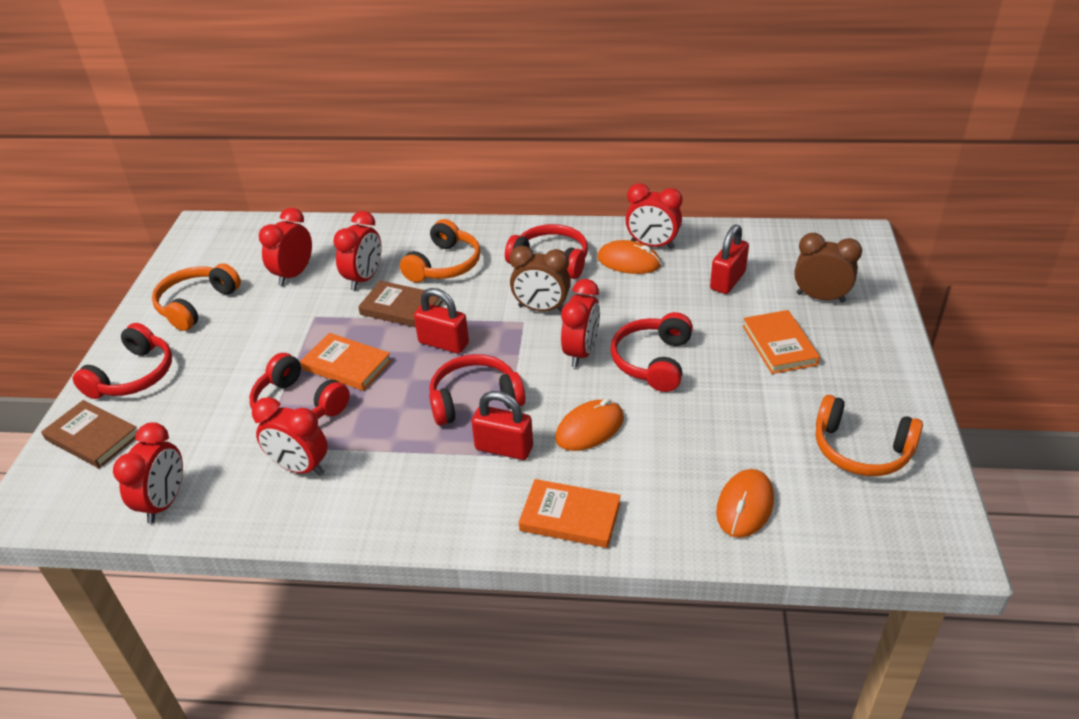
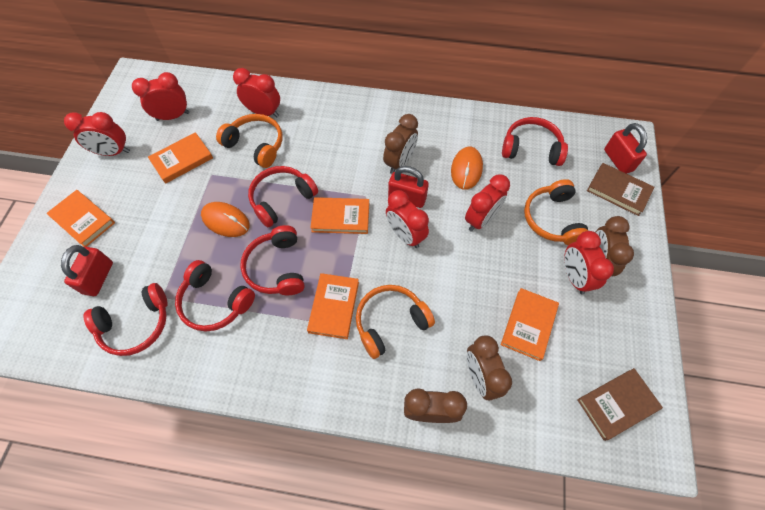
brown clock: [509,246,571,312] [794,233,862,303] = 2 -> [383,114,418,174] [404,389,467,423] [467,335,512,401] [595,216,634,276] = 4
orange book: [300,333,391,391] [519,479,621,548] [743,310,820,374] = 3 -> [46,190,115,247] [148,132,213,184] [307,273,359,339] [310,197,369,234] [501,288,559,361] = 5
orange mouse: [555,399,624,451] [597,240,661,274] [716,469,774,538] = 3 -> [201,202,250,237] [451,147,483,190] = 2

